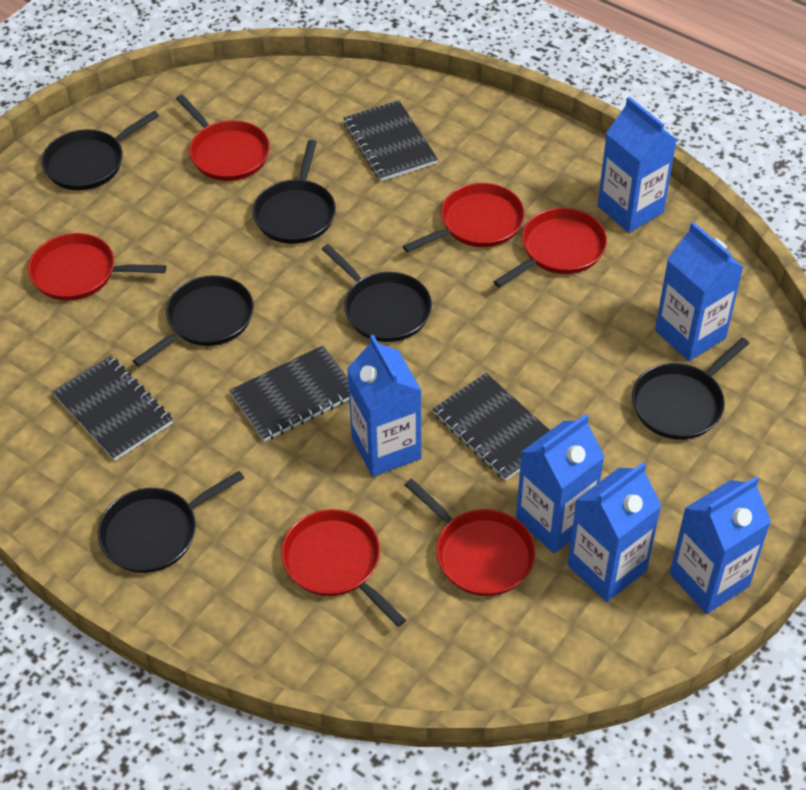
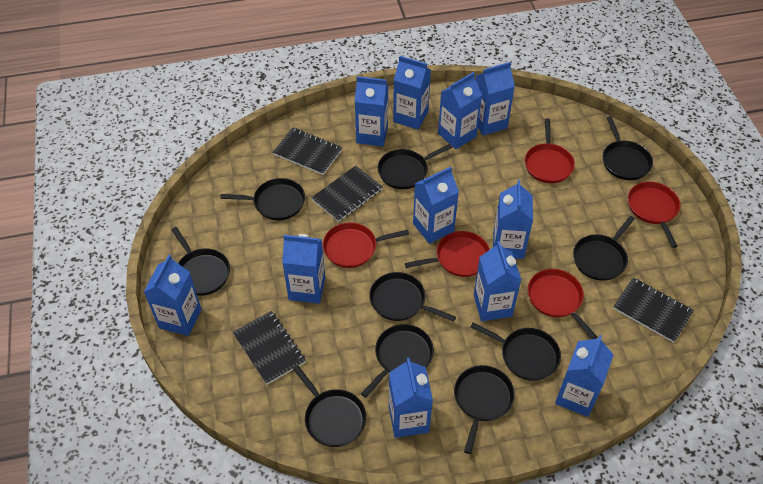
black pan: [41,111,159,190] [98,471,244,573] [133,275,254,366] [252,140,336,244] [322,244,432,342] [632,337,750,440] = 6 -> [171,227,230,296] [220,178,305,220] [293,365,366,447] [361,324,434,398] [369,272,456,322] [377,144,453,189] [454,365,515,454] [471,322,561,381] [573,216,635,281] [603,116,653,180] = 10
blue carton: [347,335,422,477] [516,414,605,553] [567,462,662,602] [598,97,677,233] [655,222,744,361] [670,476,771,614] = 6 -> [144,255,201,336] [282,234,325,304] [355,76,388,146] [389,358,433,438] [393,56,431,130] [413,167,459,244] [438,72,482,149] [474,241,521,321] [476,62,515,135] [493,180,533,259] [555,335,614,417] = 11
red pan: [28,233,166,301] [176,95,270,181] [281,509,406,627] [403,183,525,253] [405,479,535,596] [494,208,607,288] = 6 -> [323,223,409,268] [405,231,490,277] [525,118,575,183] [528,269,597,339] [628,182,681,248] = 5

